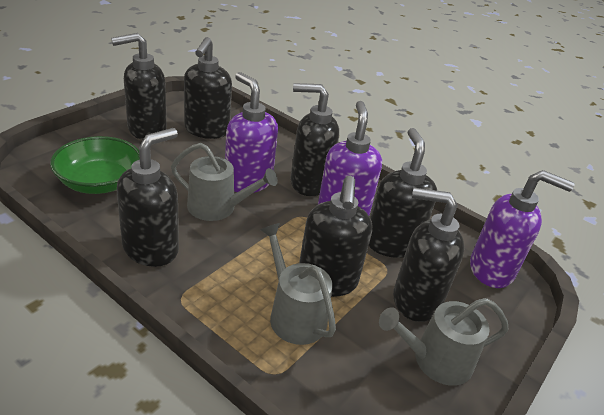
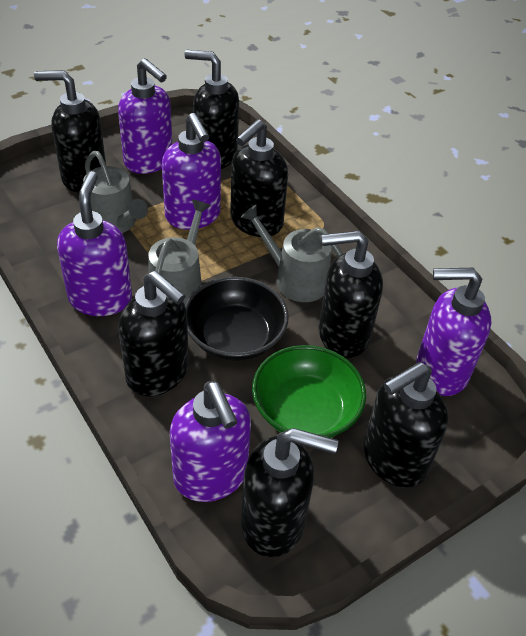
black bowl: none = 0 -> [185,277,289,361] = 1
purple soap dispenser: [225,72,278,192] [318,101,382,215] [470,170,575,288] = 3 -> [57,171,132,316] [118,58,172,174] [162,113,221,230] [170,381,251,502] [416,268,491,396] = 5

